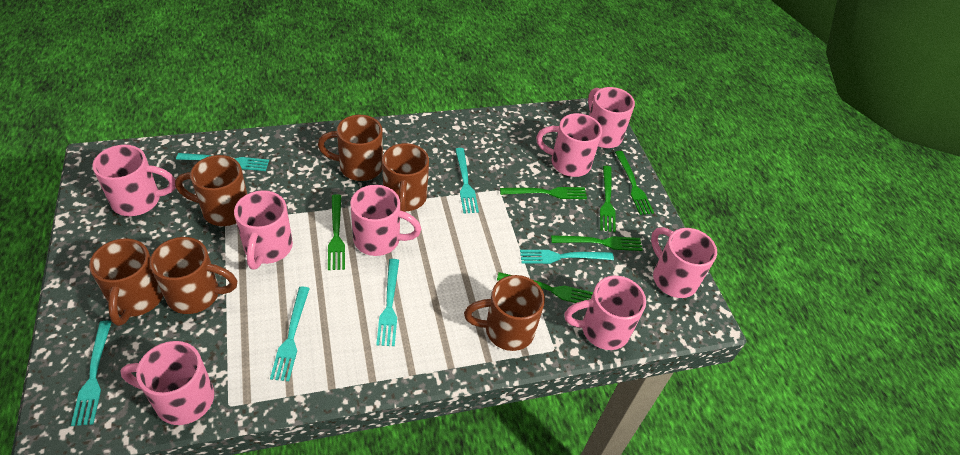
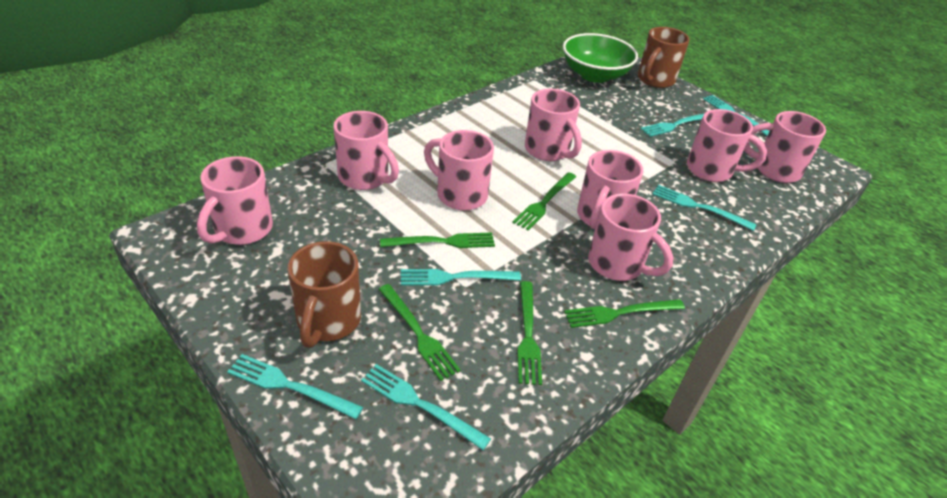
brown mug: [89,238,163,326] [150,237,237,314] [175,155,247,226] [318,115,383,181] [382,143,429,212] [464,275,545,351] = 6 -> [287,241,361,348] [638,27,690,88] = 2
green bowl: none = 0 -> [563,33,638,83] = 1
green fork: [328,194,345,270] [497,272,593,303] [500,187,587,199] [551,235,643,251] [600,166,616,232] [615,151,654,215] = 6 -> [379,284,460,381] [380,232,495,248] [513,172,576,230] [517,281,542,385] [564,299,685,328] = 5

